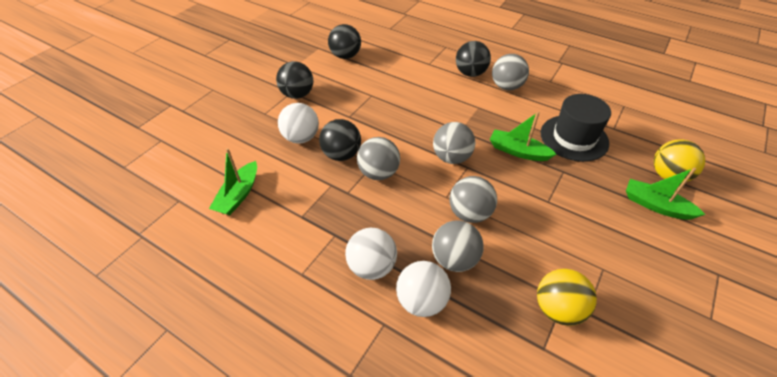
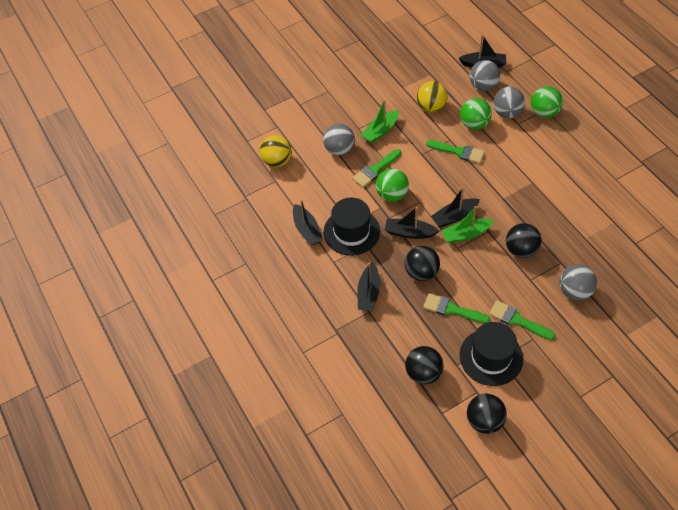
black boat: none = 0 -> [293,199,323,246] [357,262,380,311] [385,207,439,239] [431,187,480,227] [459,35,506,68] = 5
black hat: [541,94,611,162] = 1 -> [323,198,380,256] [460,322,523,386] = 2
green ball: none = 0 -> [376,169,409,202] [460,98,492,130] [531,86,563,118] = 3
green boat: [209,148,257,215] [490,112,557,161] [626,168,706,220] = 3 -> [361,99,399,143] [441,206,494,243] = 2
green brush: none = 0 -> [352,149,401,187] [423,293,490,323] [426,140,485,163] [489,300,555,340] = 4
grey ball: [357,137,400,180] [432,220,484,272] [433,122,476,164] [450,176,497,223] [492,54,529,90] = 5 -> [323,124,355,155] [470,60,500,91] [493,87,525,118] [559,264,597,300] = 4
white ball: [278,103,319,144] [345,228,397,280] [396,261,451,317] = 3 -> none = 0

